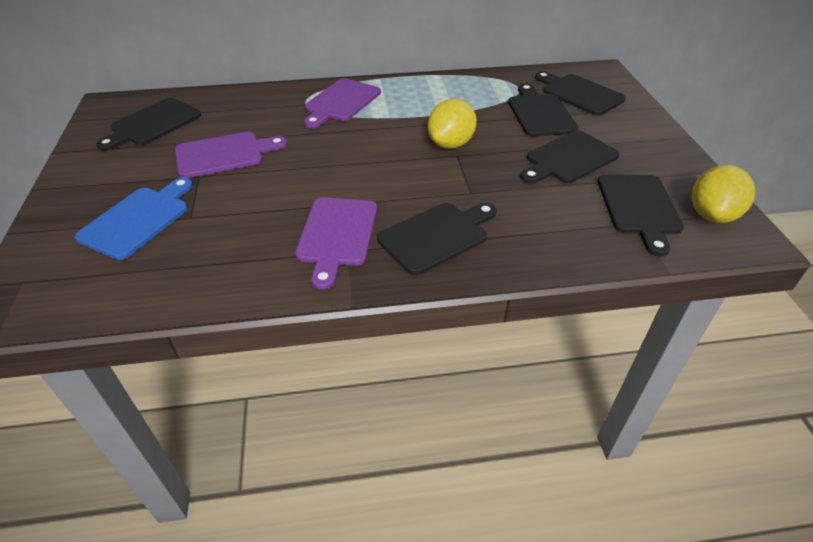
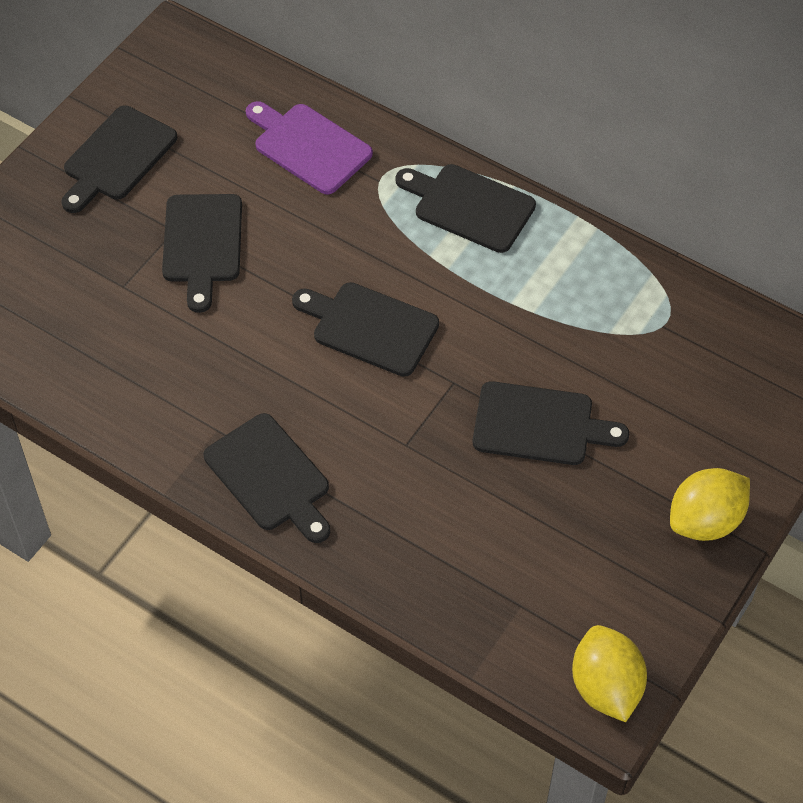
blue cutting board: [75,177,193,260] = 1 -> none = 0
purple cutting board: [175,132,287,178] [295,197,377,290] [304,78,381,128] = 3 -> [246,101,373,194] = 1

